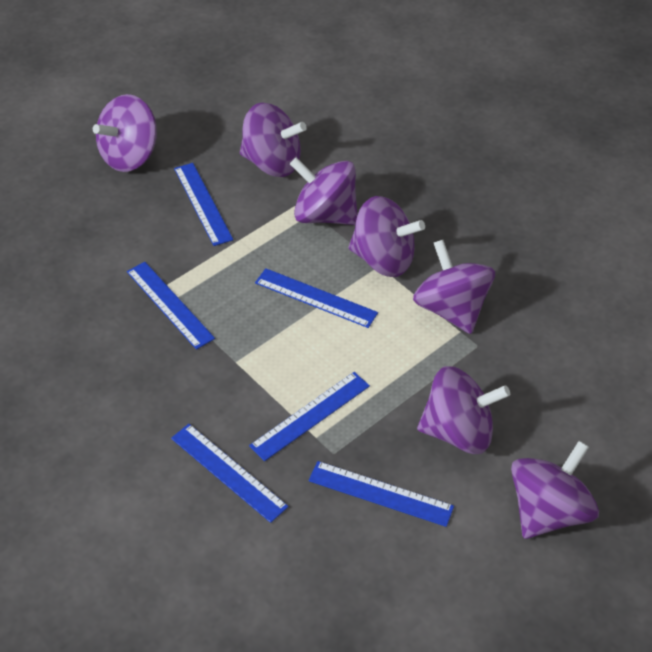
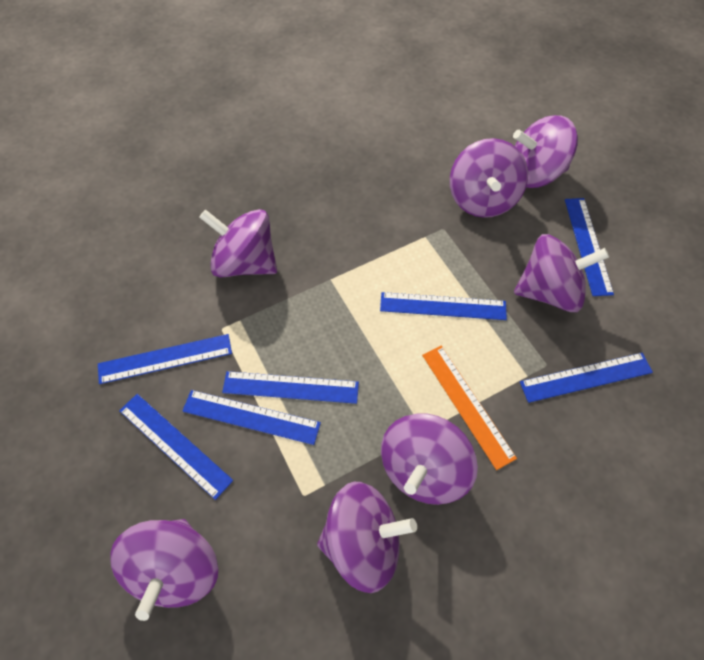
blue ruler: [127,262,215,350] [171,424,289,523] [174,163,233,246] [249,372,370,461] [255,268,378,328] [309,461,454,527] = 6 -> [98,334,232,384] [119,394,233,500] [183,390,321,445] [222,371,359,404] [380,292,507,320] [520,353,653,403] [565,198,614,296] = 7
orange ruler: none = 0 -> [422,346,517,470] = 1

